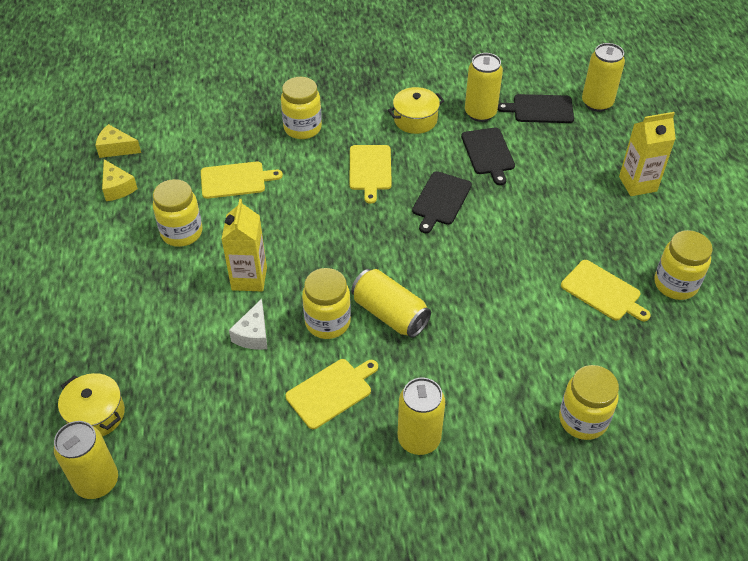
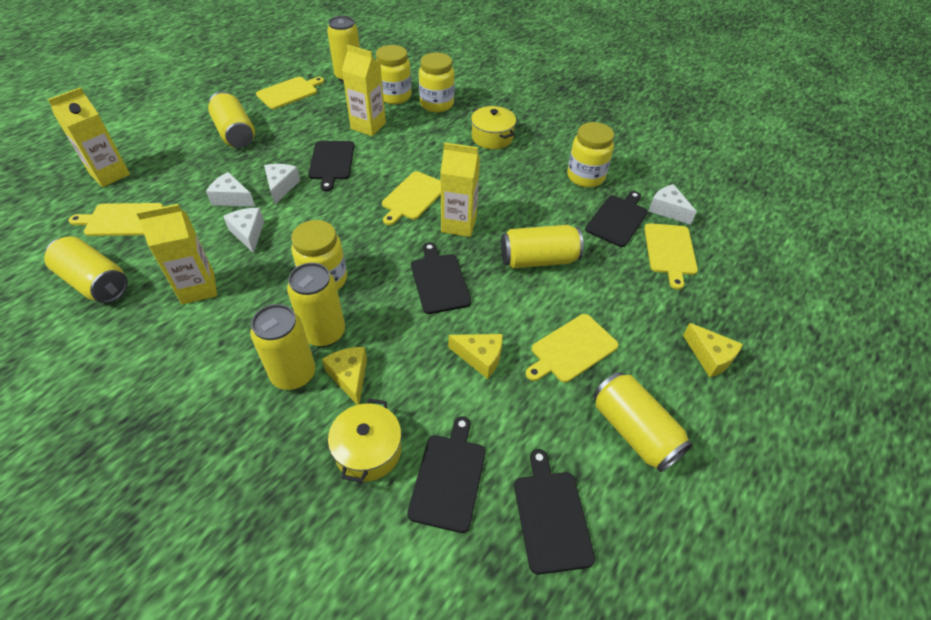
black cutting board: [412,171,472,233] [461,128,515,185] [498,94,574,123] = 3 -> [308,141,354,191] [407,416,486,533] [411,242,471,314] [514,449,595,575] [585,191,648,247] = 5
white cheese: [229,299,268,350] = 1 -> [206,172,255,207] [223,208,264,253] [264,164,300,205] [649,184,697,225] = 4
yellow can: [54,421,118,499] [351,269,431,338] [398,378,445,455] [465,53,503,122] [582,43,625,112] = 5 -> [44,236,128,303] [208,92,255,148] [251,304,316,390] [287,263,345,347] [327,16,360,82] [501,225,584,269] [594,372,692,472] = 7
yellow carton: [221,199,267,291] [619,112,676,196] = 2 -> [48,87,130,187] [136,204,217,304] [342,45,386,136] [440,142,480,237] = 4
yellow cheese: [95,124,141,158] [102,159,138,201] = 2 -> [322,347,367,405] [448,334,503,379] [683,323,743,377] = 3
yellow cutting board: [201,161,283,199] [286,359,378,429] [349,145,392,204] [561,260,651,321] = 4 -> [68,203,163,236] [256,77,324,109] [382,171,441,225] [526,314,619,383] [644,223,698,290] = 5
yellow jar: [153,179,202,247] [281,77,322,139] [302,268,351,339] [559,365,619,440] [654,230,713,300] = 5 -> [291,220,347,290] [376,45,411,104] [419,53,455,113] [567,122,614,188] = 4

